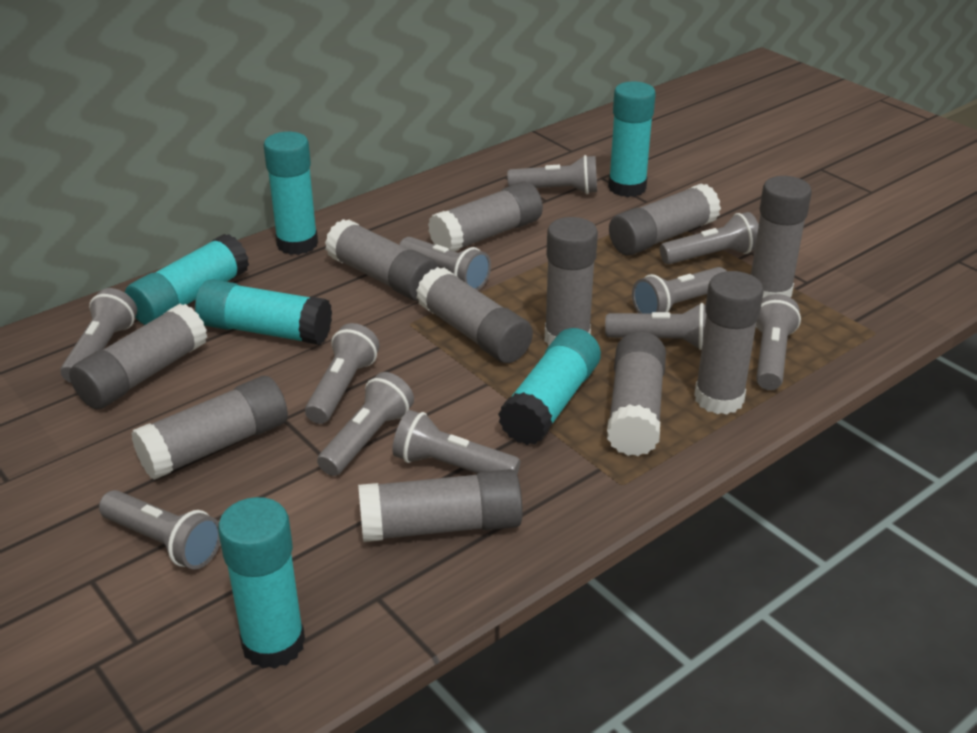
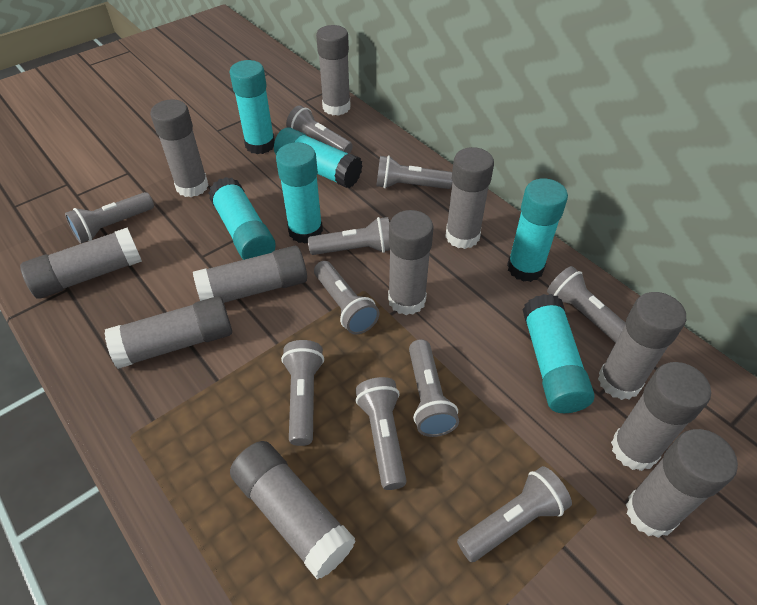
grey flashlight: [60,288,137,383] [99,490,220,569] [305,323,379,424] [317,372,414,476] [392,410,520,474] [399,237,491,290] [507,155,597,194] [605,303,706,350] [632,267,726,314] [660,212,759,264] [756,294,801,390] = 11 -> [65,192,154,243] [281,340,324,446] [286,105,353,154] [308,217,390,255] [314,261,379,335] [356,377,407,490] [376,155,453,189] [409,339,459,437] [457,466,572,562] [547,266,626,343] = 10

